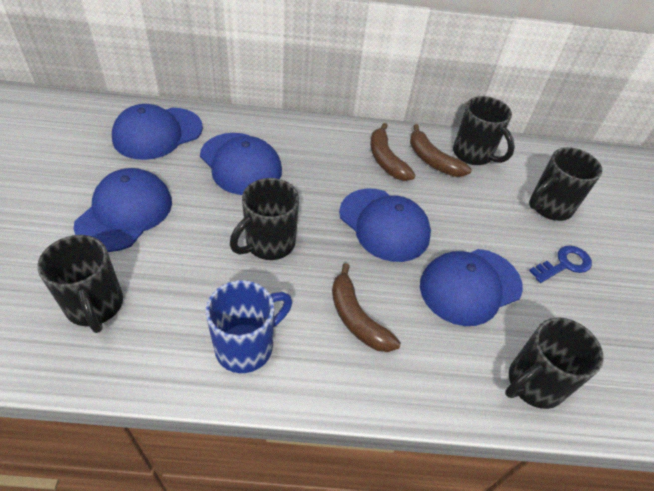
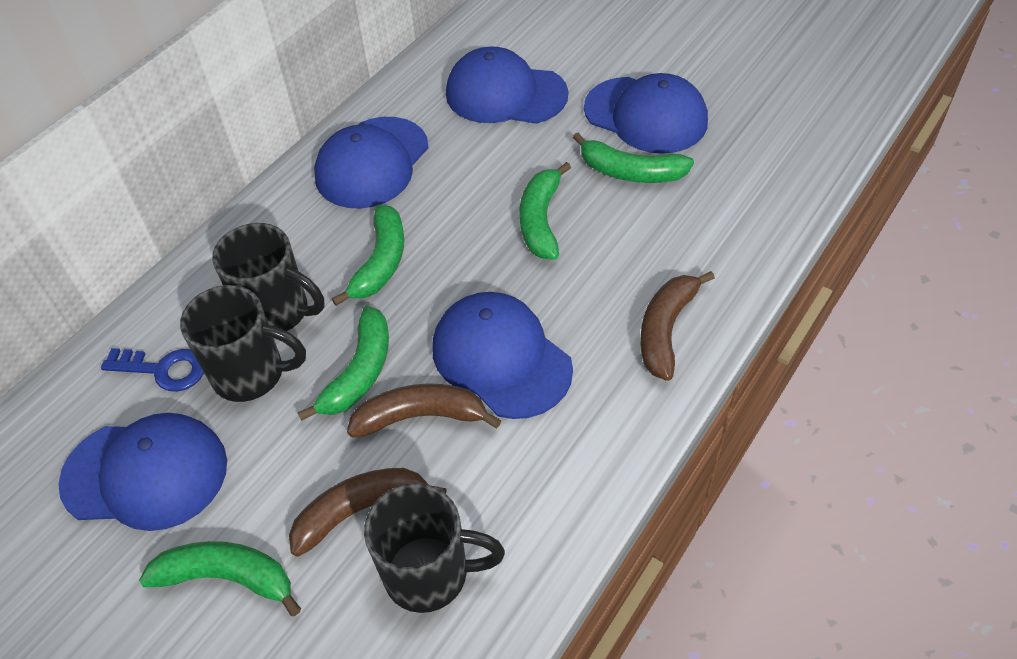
black mug: [37,235,123,333] [230,178,299,260] [453,96,515,165] [505,317,604,409] [529,147,602,221] = 5 -> [180,285,306,402] [212,223,324,331] [364,483,505,613] = 3
blue mug: [205,280,292,373] = 1 -> none = 0
green banana: none = 0 -> [139,541,301,616] [297,306,389,421] [332,205,404,306] [520,162,571,260] [573,133,694,183] = 5

